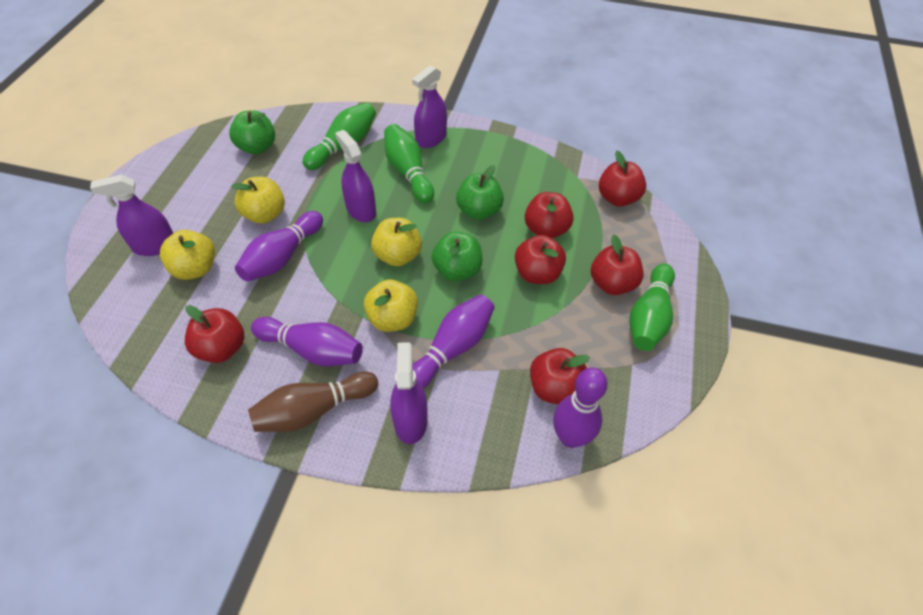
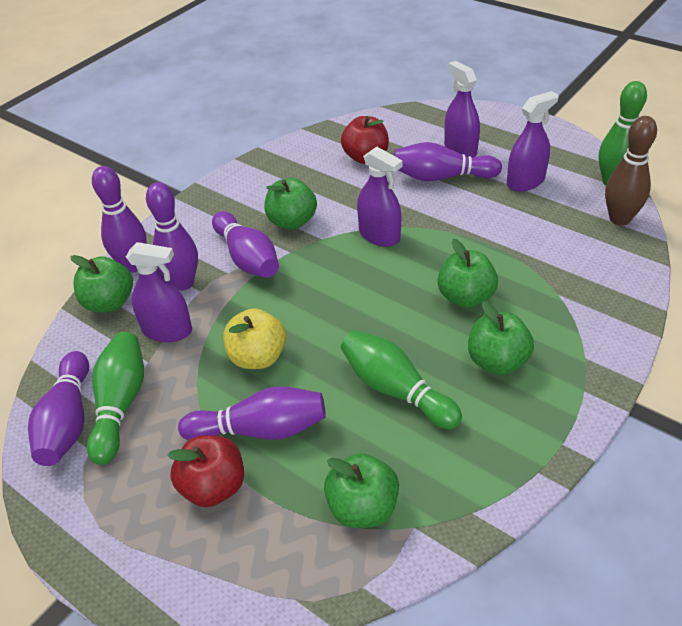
green apple: [229,110,275,155] [432,232,483,281] [456,165,504,220] = 3 -> [71,255,133,312] [264,178,317,230] [324,453,399,528] [438,239,498,308] [468,301,534,375] = 5
purple bowling pin: [235,211,323,281] [251,317,363,366] [412,295,495,388] [553,368,608,448] = 4 -> [28,351,89,466] [92,166,147,273] [146,182,198,290] [178,387,326,440] [212,211,279,278] [394,142,502,181] = 6
red apple: [185,305,244,363] [515,235,566,284] [525,192,574,238] [530,348,590,404] [591,234,644,295] [599,151,646,207] = 6 -> [167,435,244,507] [341,116,389,164] = 2
yellow apple: [160,230,215,280] [231,177,285,224] [364,279,418,332] [371,218,422,266] = 4 -> [223,308,286,369] = 1

